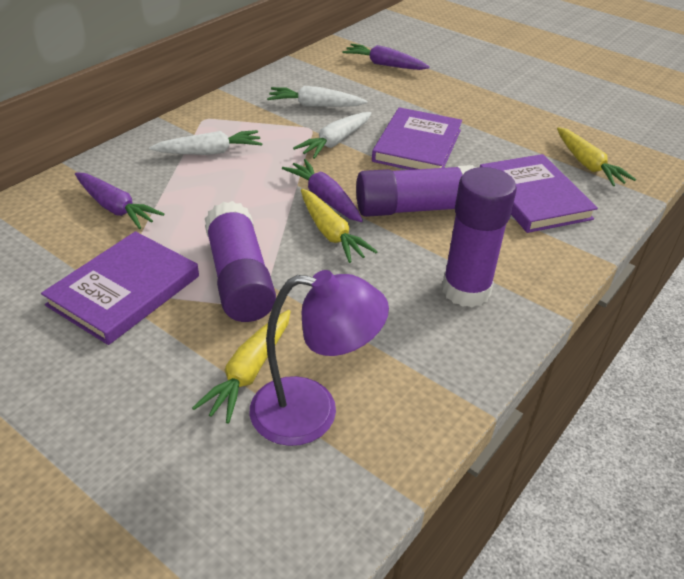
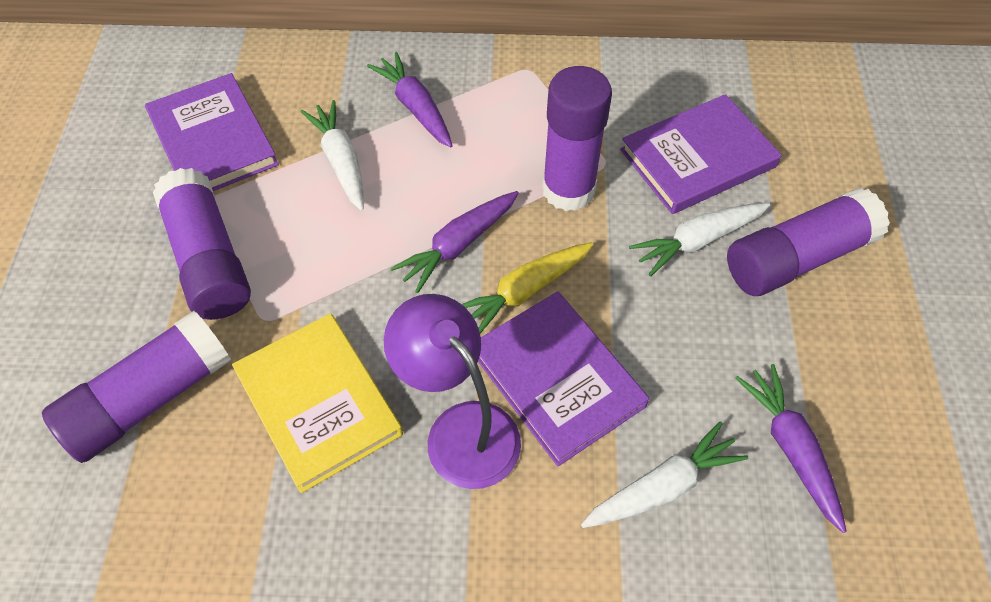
purple glue stick: [205,201,276,322] [356,165,476,217] [442,167,517,307] = 3 -> [42,311,231,463] [153,168,251,320] [542,66,612,211] [727,187,890,296] = 4
yellow book: none = 0 -> [232,313,403,493] = 1
yellow carrot: [192,310,291,424] [301,189,378,263] [557,127,636,186] = 3 -> [462,242,594,334] = 1

